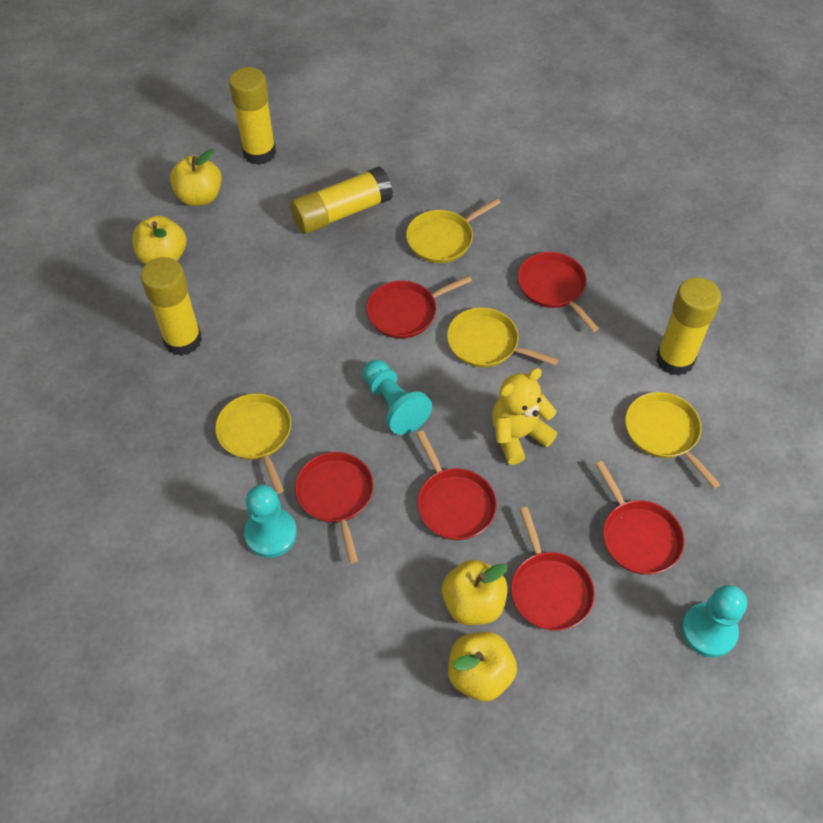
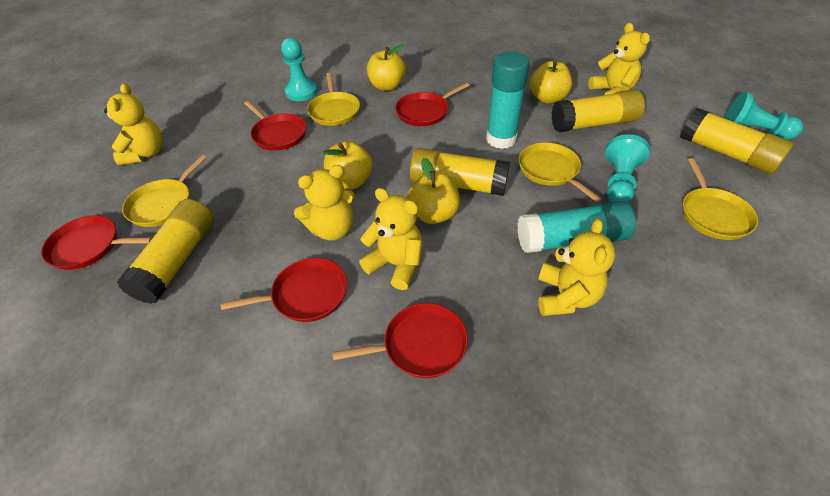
red pan: [295,452,374,564] [366,275,472,339] [416,431,497,540] [511,507,595,630] [518,252,599,332] [595,461,684,575] = 6 -> [41,216,152,270] [221,258,347,322] [244,101,306,151] [332,303,468,378] [395,83,470,126] = 5
turquoise glue stick: none = 0 -> [486,52,530,149] [517,201,636,253] = 2
yellow teddy bear: [492,368,557,465] = 1 -> [104,83,163,165] [294,165,355,241] [359,188,422,290] [538,218,616,316] [588,23,650,95] = 5

